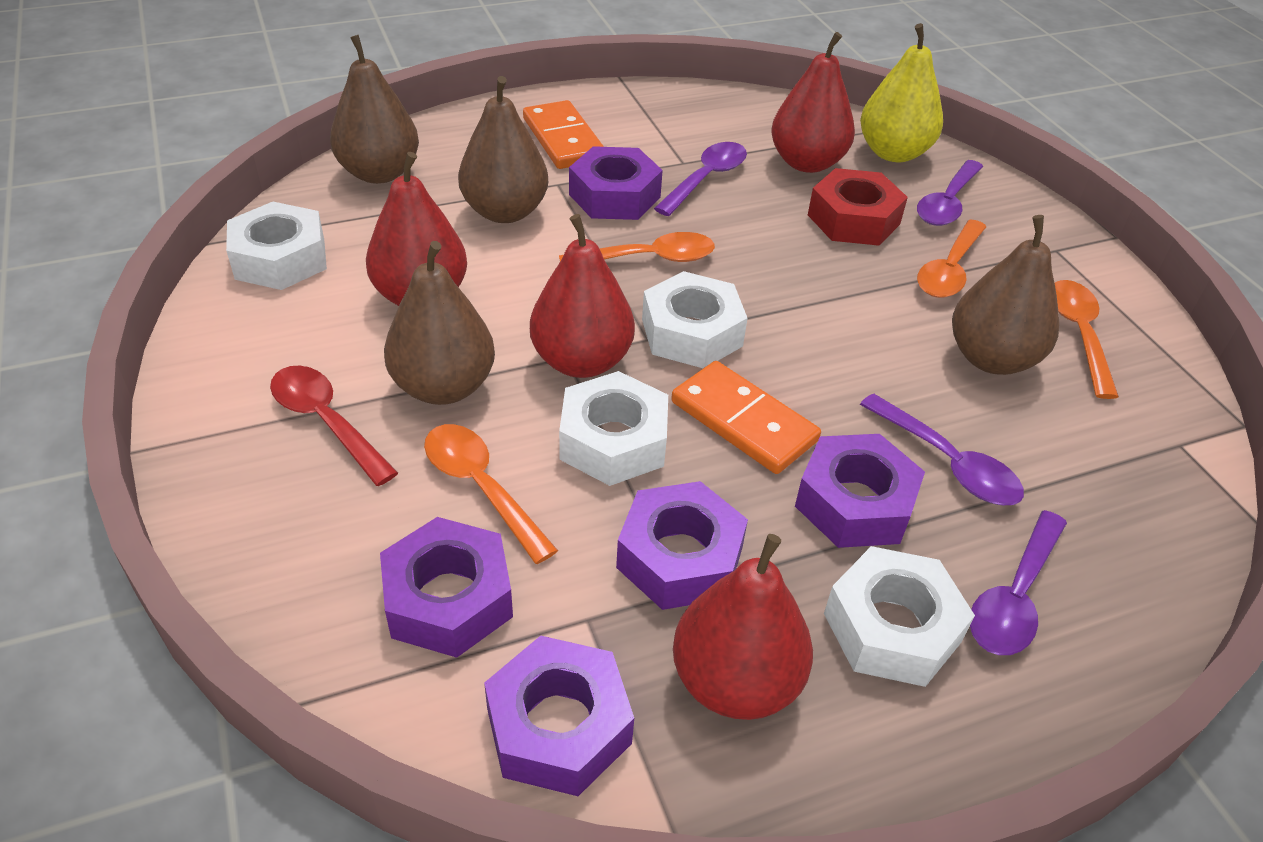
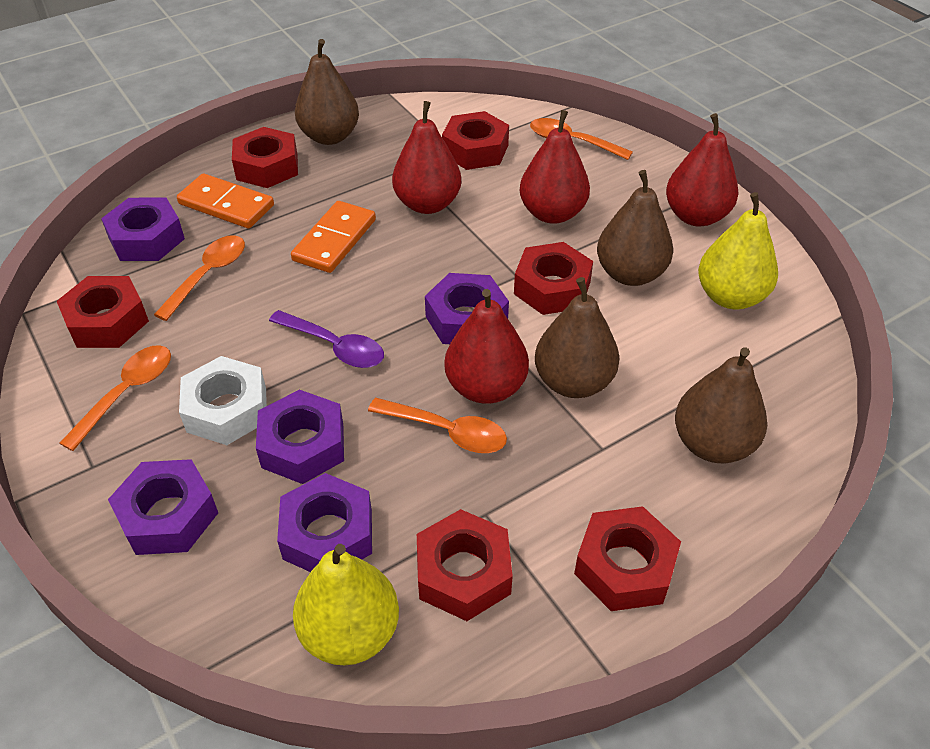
purple spoon: [654,142,747,216] [860,394,1024,505] [917,160,983,226] [970,510,1067,655] = 4 -> [269,310,384,368] = 1
red nut: [808,168,908,246] = 1 -> [57,276,149,348] [232,127,298,188] [417,509,513,621] [442,111,509,170] [514,242,593,315] [574,506,681,611] = 6
red spoon: [270,366,398,486] = 1 -> none = 0
white nut: [226,202,327,290] [559,371,668,486] [642,271,748,368] [824,546,975,687] = 4 -> [179,356,267,445] = 1
yellow pear: [860,23,943,162] = 1 -> [293,544,399,666] [698,192,778,309] = 2

